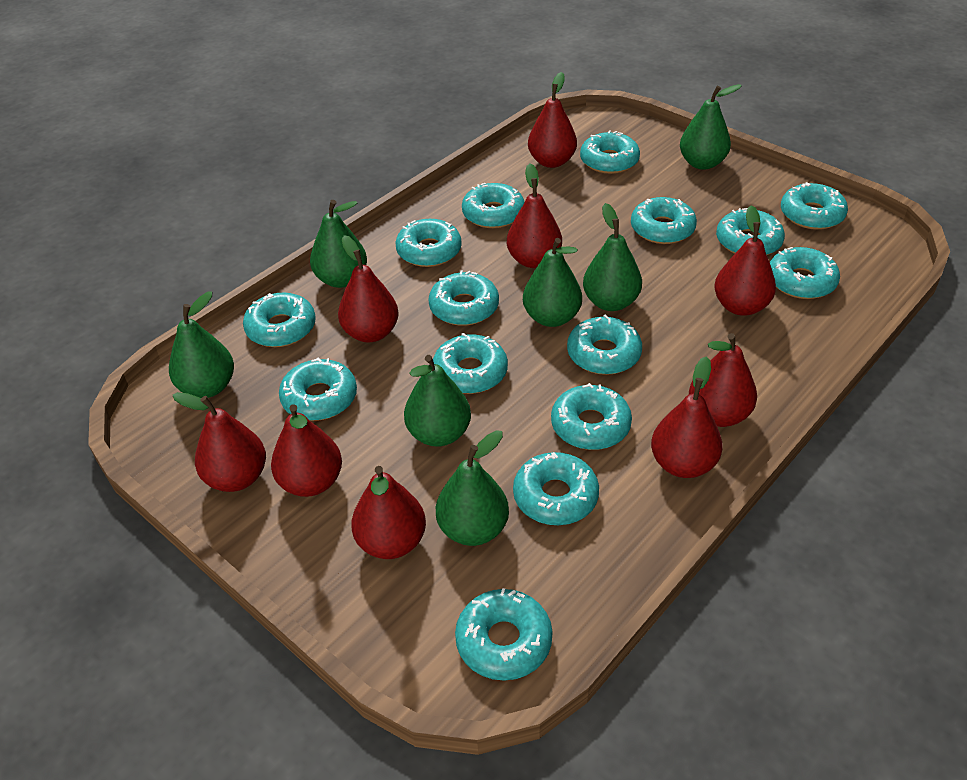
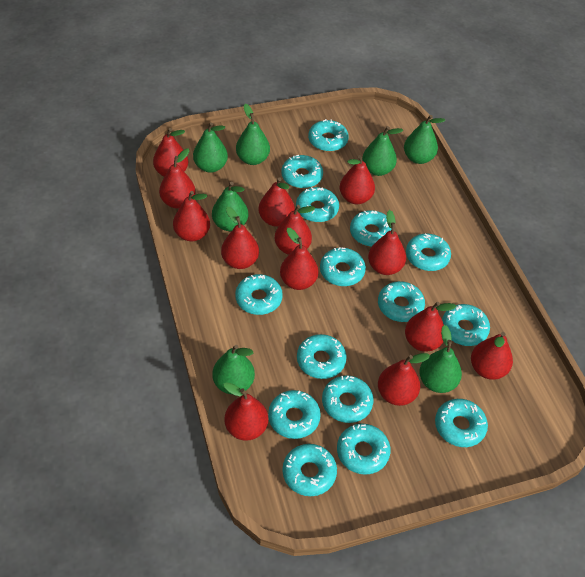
red pear: [173,392,266,492] [271,404,342,497] [338,235,399,342] [351,466,426,559] [507,163,562,268] [528,72,577,168] [651,356,723,478] [689,333,757,427] [714,205,776,316] = 9 -> [153,128,188,177] [159,148,196,209] [173,191,210,241] [221,207,259,269] [223,382,268,441] [259,177,295,226] [275,205,315,255] [280,228,319,290] [340,155,375,204] [368,210,406,275] [378,353,430,406] [405,302,457,352] [471,332,513,379] = 13

